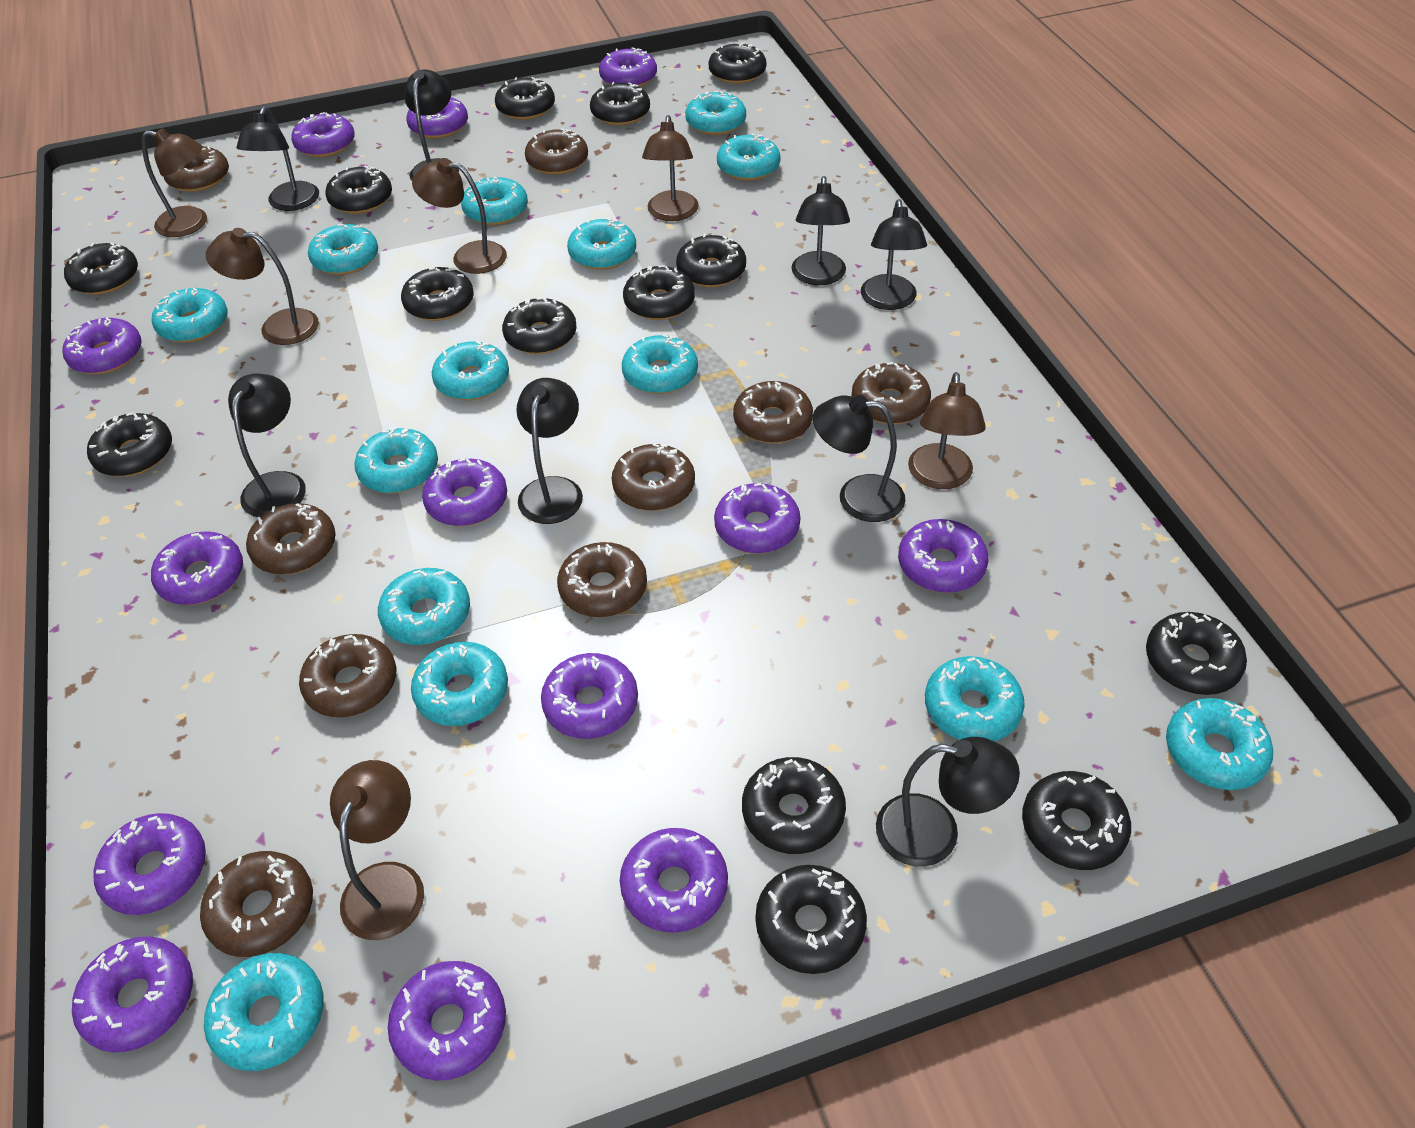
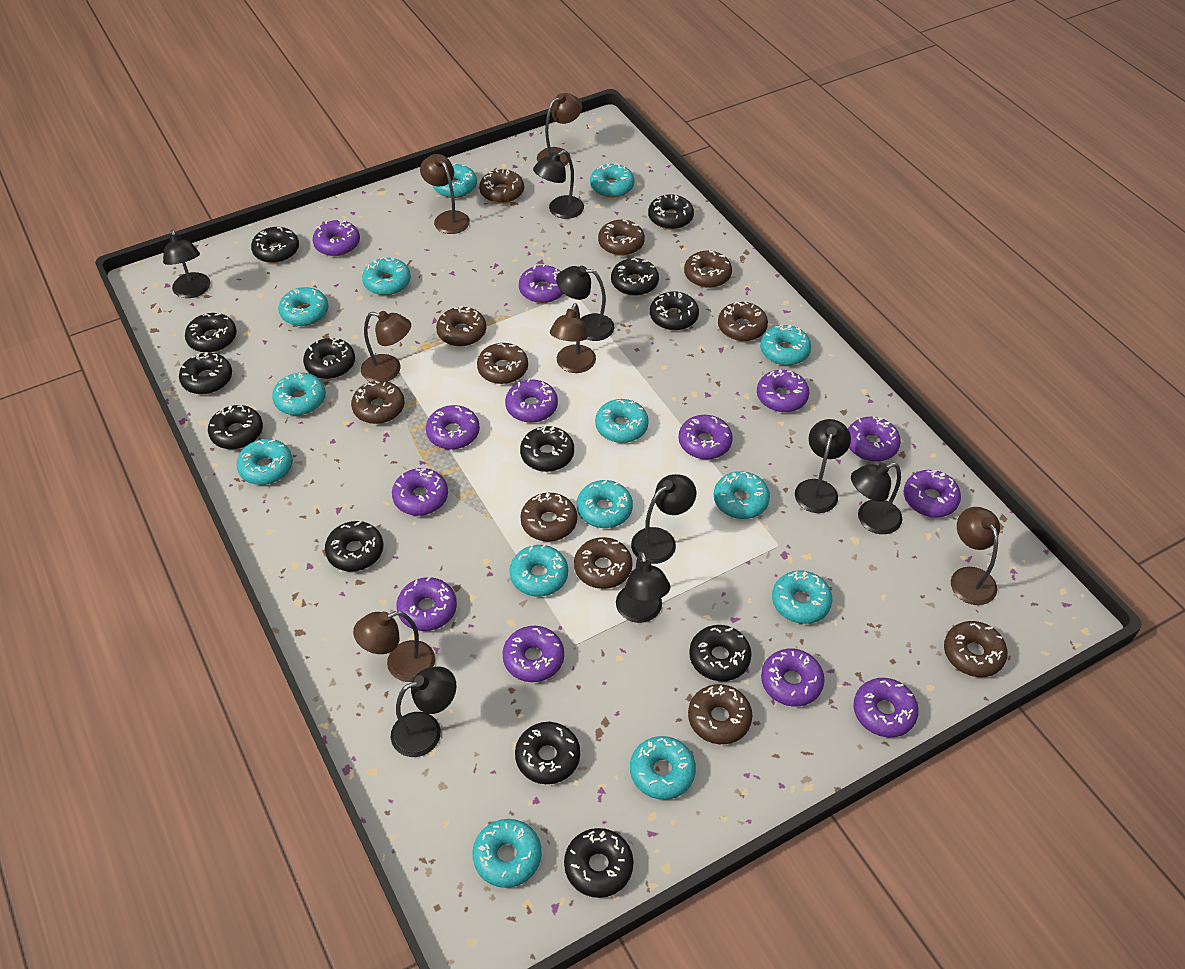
black donut: [64,242,138,295] [87,412,172,477] [325,166,392,214] [401,267,474,321] [495,77,555,120] [502,297,576,354] [590,82,650,125] [623,265,695,320] [676,233,746,287] [708,42,766,84] [742,757,846,854] [755,865,867,974] [1022,771,1131,870] [1146,612,1247,695] = 14 -> [179,352,232,394] [185,313,237,353] [208,405,263,449] [251,227,299,263] [303,338,355,379] [325,521,383,572] [515,722,580,784] [520,426,574,472] [564,828,634,898] [611,258,659,296] [648,194,694,230] [650,291,699,330] [689,625,752,681] = 13
brown donut: [163,146,229,192] [200,851,313,957] [246,503,336,575] [299,634,396,717] [525,128,588,175] [557,542,647,617] [611,443,695,511] [733,381,813,443] [852,362,931,424] = 9 -> [351,381,405,424] [436,306,486,346] [477,343,528,384] [479,169,524,203] [520,493,577,542] [574,537,633,589] [598,220,645,256] [684,251,732,288] [688,684,752,744] [718,302,768,341] [944,621,1008,677] = 11

